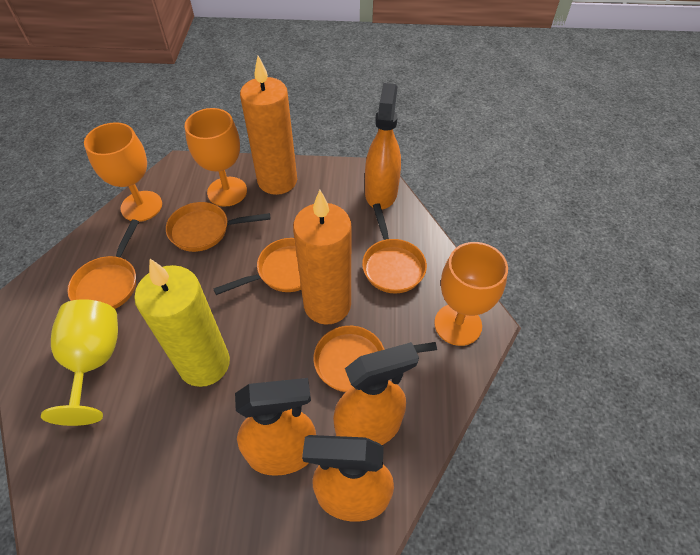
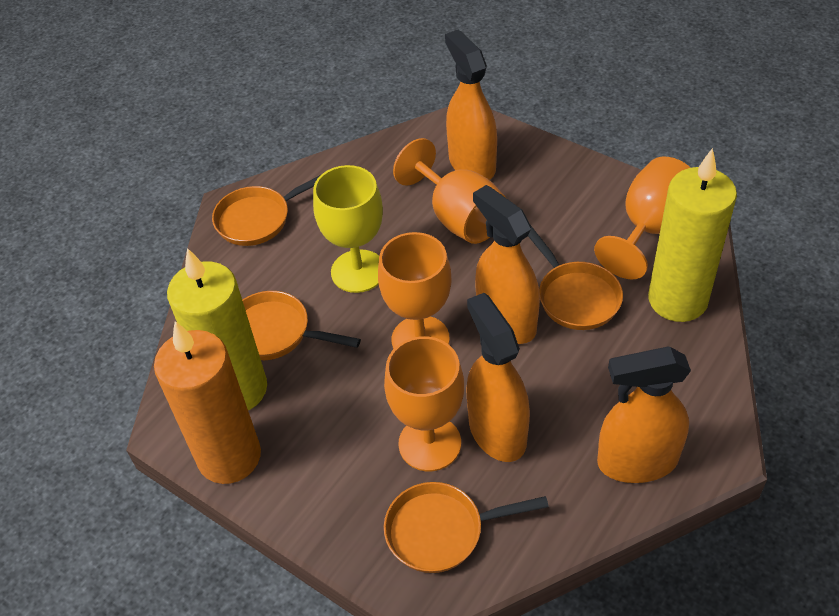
orange candle: [240,56,297,195] [293,190,351,325] = 2 -> [154,321,261,484] = 1
orange goblet: [84,122,162,222] [184,108,247,207] [434,242,508,346] = 3 -> [378,232,452,349] [384,336,464,471] [393,138,506,244] [594,157,691,279] = 4
orange pan: [67,219,139,309] [166,202,270,252] [214,238,301,295] [313,326,437,392] [362,203,427,293] = 5 -> [212,175,320,246] [242,291,361,360] [384,482,549,573] [528,226,623,330] = 4
yellow candle: [134,259,230,387] = 1 -> [167,248,267,410] [648,148,737,322] = 2

